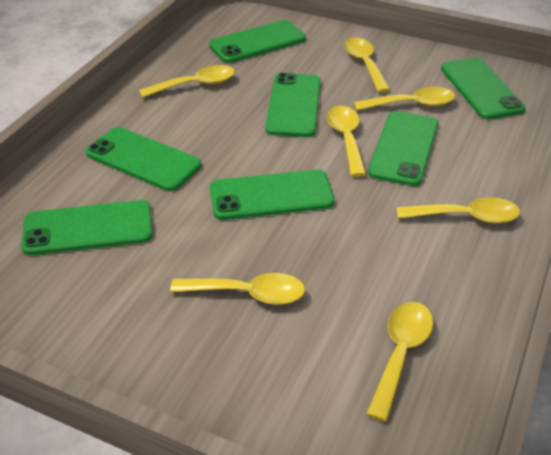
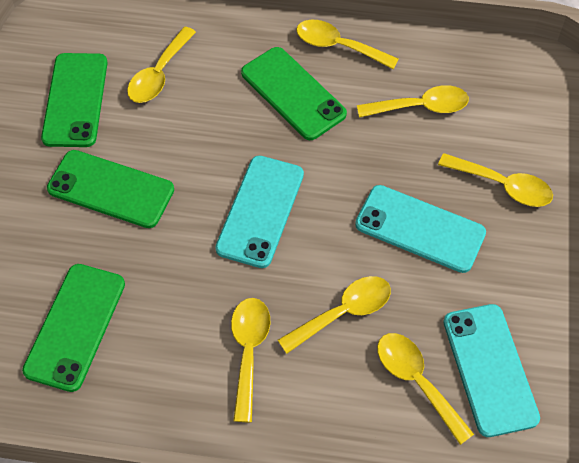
green phone: [21,200,153,255] [86,127,201,191] [209,20,306,63] [210,169,335,220] [265,73,321,137] [368,111,438,186] [441,57,525,119] = 7 -> [22,264,125,392] [41,53,107,147] [47,150,174,228] [241,47,347,140] = 4
turquoise phone: none = 0 -> [215,156,304,268] [355,185,486,273] [443,304,540,437] = 3

